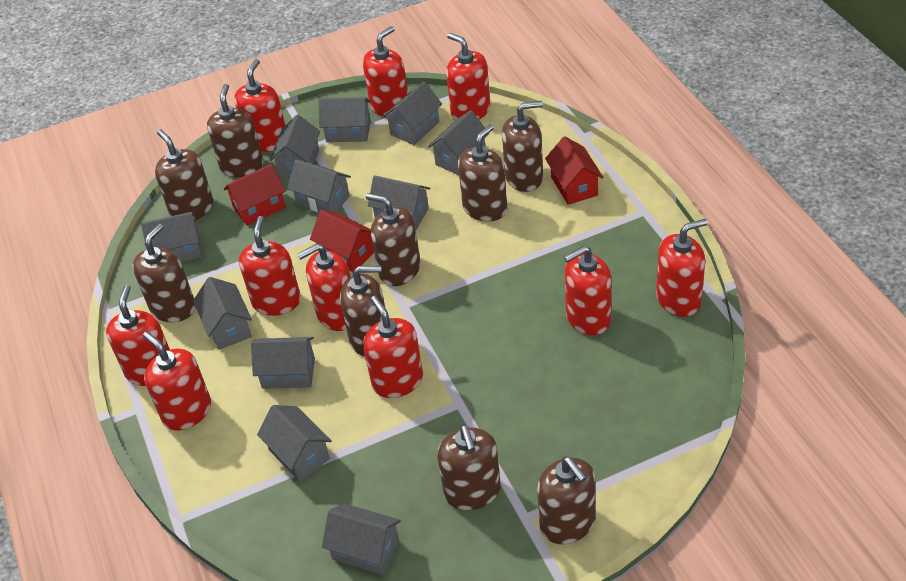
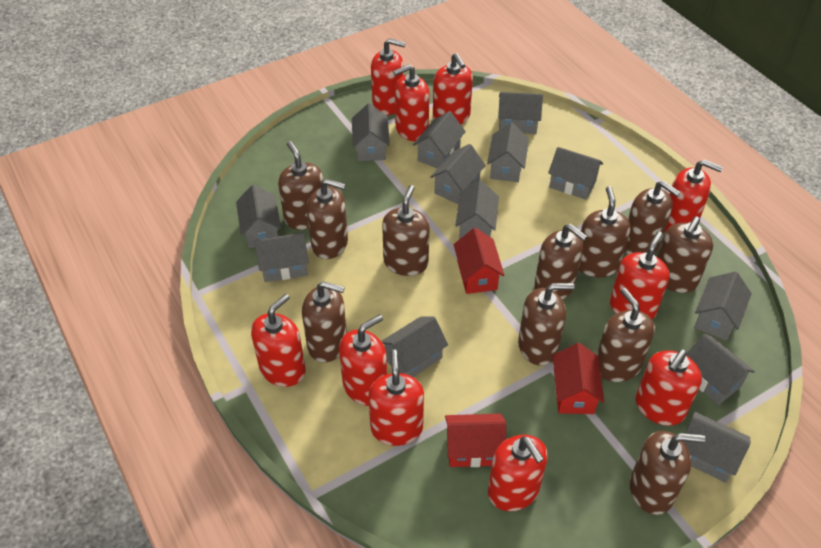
brown soap dispenser: [133,224,195,322] [155,129,213,220] [207,84,264,177] [340,266,385,356] [366,193,421,286] [437,425,501,510] [458,124,507,222] [502,101,543,192] [537,457,596,544] = 9 -> [278,141,323,230] [302,281,347,363] [307,179,348,259] [382,185,429,276] [518,283,574,366] [534,224,588,300] [579,186,631,278] [597,288,655,382] [624,181,680,255] [630,431,706,515] [657,216,713,293] = 11
grey house: [141,212,202,262] [193,277,252,350] [251,337,315,389] [257,405,332,481] [269,114,320,178] [287,160,351,213] [319,97,371,142] [322,503,401,575] [368,175,430,230] [383,82,442,145] [428,110,489,175] = 11 -> [236,184,281,248] [254,233,309,282] [352,103,390,161] [381,316,448,377] [413,111,466,169] [430,144,486,204] [455,180,499,239] [487,122,529,182] [498,92,543,134] [548,147,603,200] [683,412,751,483] [686,334,755,405] [694,271,752,341] = 13

